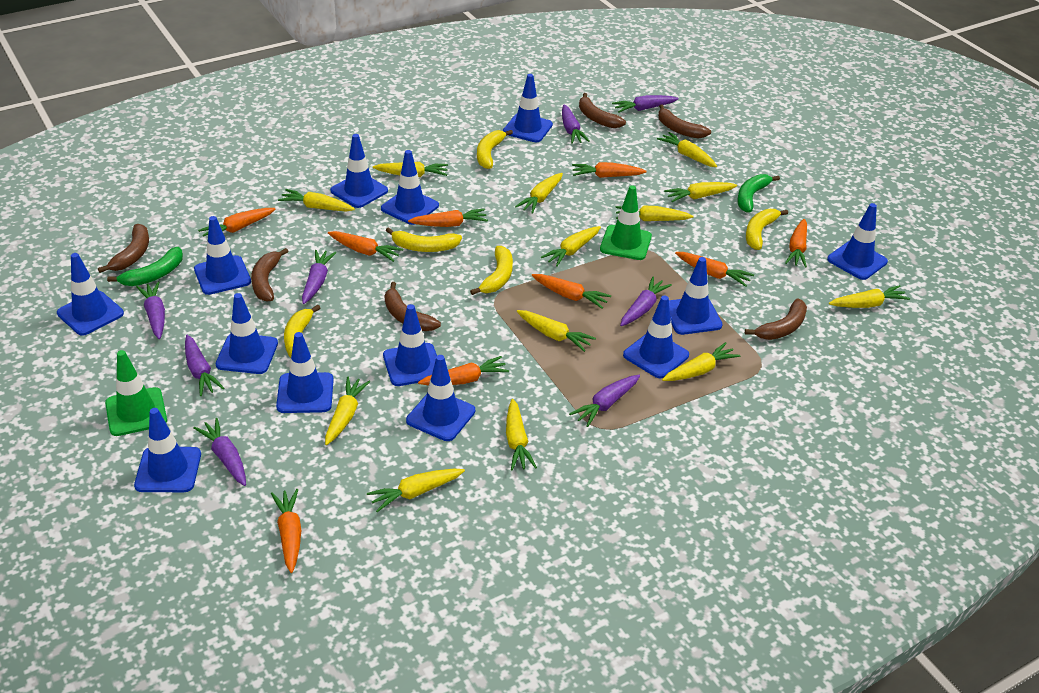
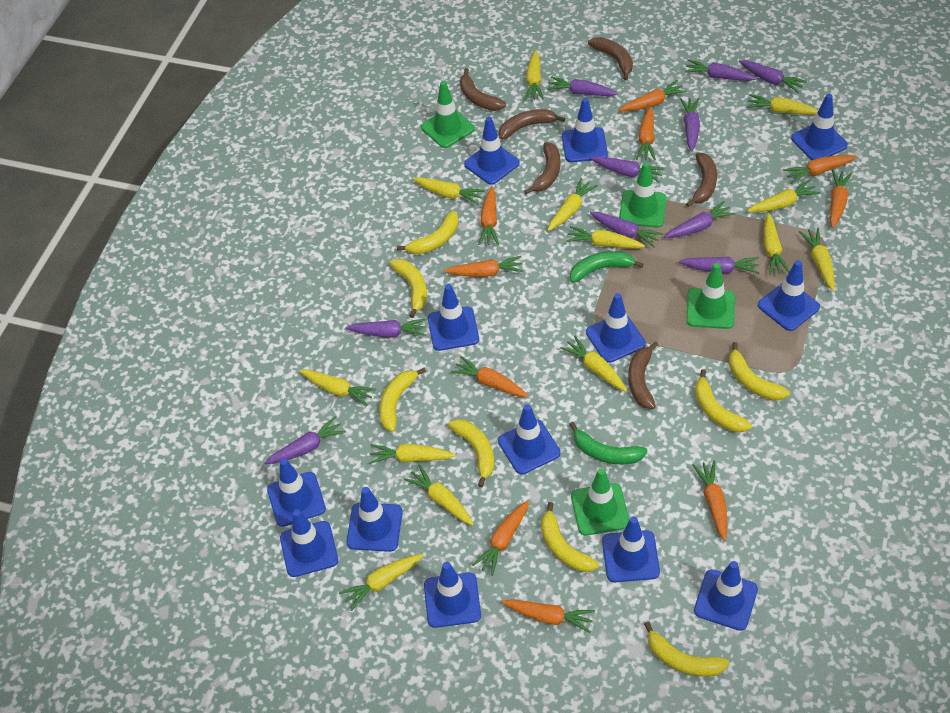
green traffic cone: [105,350,167,436] [600,185,652,260] = 2 -> [421,81,475,148] [571,468,629,535] [619,162,667,228] [686,263,735,329] = 4
orange carrot: [198,208,275,236] [271,489,301,573] [328,231,403,262] [408,209,488,227] [418,356,509,386] [532,274,611,309] [572,162,647,178] [675,252,754,287] [785,219,807,268] = 9 -> [444,256,523,277] [451,356,528,397] [472,500,529,576] [478,186,499,245] [501,599,595,633] [619,80,687,111] [636,107,656,161] [692,461,727,541] [783,155,857,183] [830,170,852,228] = 10
purple carrot: [136,282,165,339] [185,335,224,396] [193,418,246,486] [302,250,336,304] [562,105,590,144] [569,375,640,427] [612,95,679,113] [620,277,672,326] = 8 -> [265,416,346,464] [346,319,426,337] [547,76,618,96] [590,156,665,182] [590,212,663,248] [664,201,736,238] [679,256,760,274] [680,98,700,152] [684,59,757,81] [739,60,807,93] = 10
yellow banana: [284,305,320,358] [386,227,462,252] [470,246,513,295] [477,130,513,169] [746,209,788,250] = 5 -> [379,368,426,432] [389,259,427,318] [397,211,459,254] [448,419,494,487] [541,502,599,572] [644,622,730,677] [695,369,752,432] [729,342,790,400] = 8

